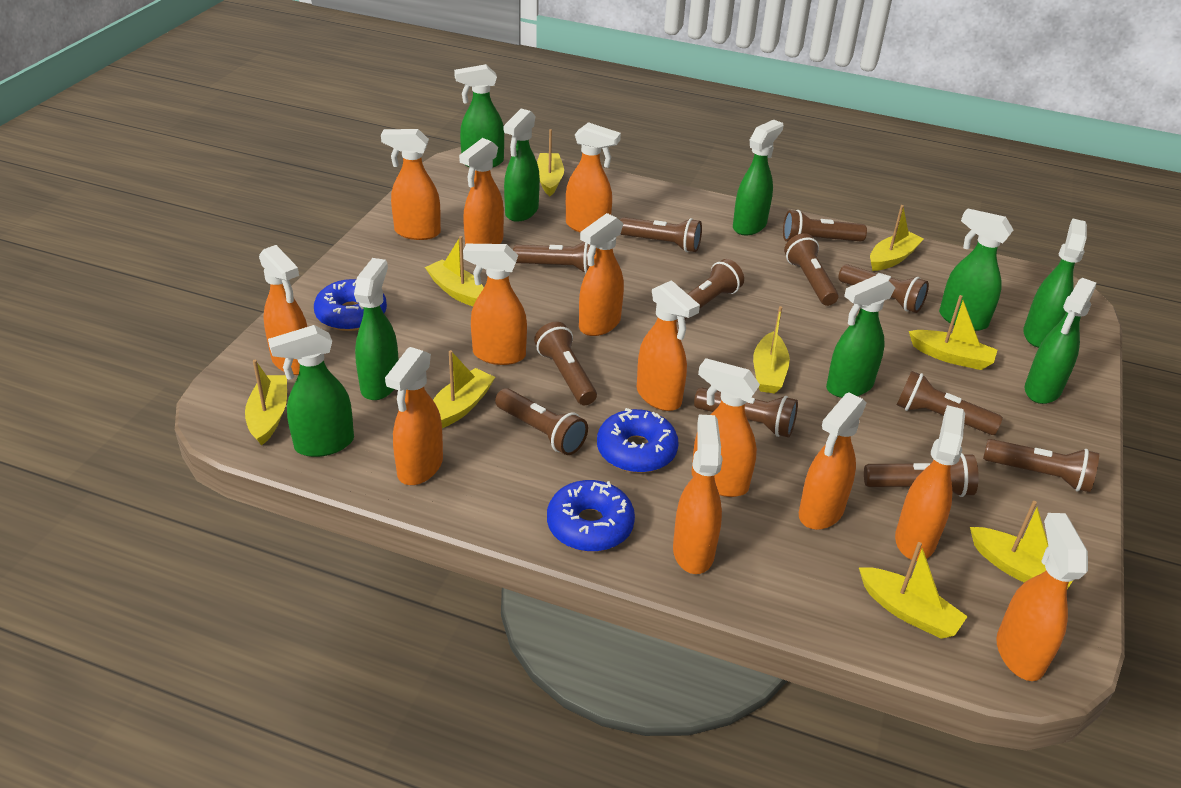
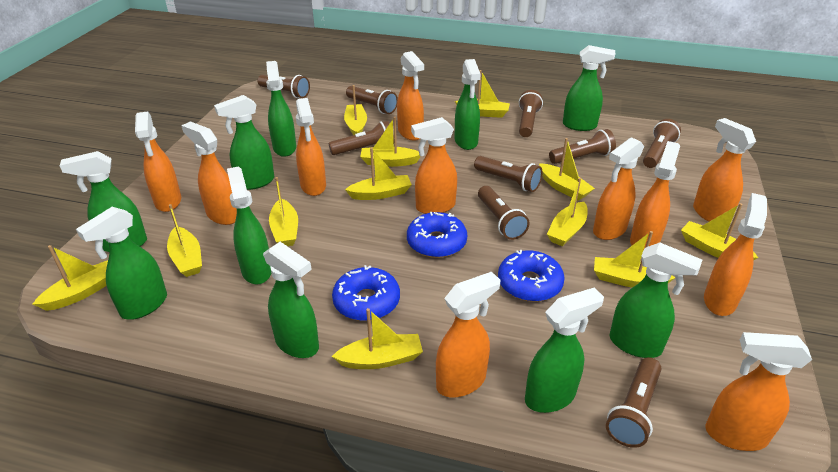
brown flashlight: [495,388,588,455] [513,241,596,274] [534,322,597,405] [620,217,702,252] [677,259,744,322] [694,388,798,438] [783,210,867,241] [784,233,839,306] [838,264,929,313] [864,453,979,497] [897,371,1003,435] [983,439,1099,492] = 12 -> [257,75,310,98] [328,121,394,155] [346,86,398,114] [474,156,543,192] [478,186,530,240] [519,90,543,137] [549,129,616,164] [606,357,661,448] [643,119,681,168] = 9
green spray bottle: [268,325,354,457] [354,258,399,400] [454,64,504,167] [504,108,540,222] [733,120,783,235] [826,274,895,398] [939,208,1013,331] [1023,218,1087,348] [1025,278,1096,404] = 9 -> [60,151,147,252] [76,207,167,320] [214,95,274,190] [227,166,271,285] [263,242,319,358] [266,61,296,157] [454,59,481,150] [525,287,604,413] [563,45,615,131] [609,242,702,358] = 10
orange spray bottle: [259,245,307,375] [381,129,441,240] [385,347,443,485] [459,138,504,245] [463,244,527,365] [566,122,621,232] [579,213,624,336] [637,280,700,411] [673,415,723,574] [692,358,760,497] [799,393,867,530] [895,405,965,561] [996,513,1088,681] = 13 -> [135,111,181,212] [181,121,237,225] [296,98,326,196] [397,51,424,141] [411,117,457,214] [436,272,501,397] [593,137,644,240] [630,141,680,251] [693,118,756,222] [704,193,767,316] [705,332,812,451] = 11
yellow boat: [245,360,287,446] [425,236,484,306] [433,350,495,428] [537,129,564,196] [753,306,790,394] [859,542,968,639] [870,205,924,271] [909,295,997,370] [970,501,1073,589] = 9 -> [33,245,108,311] [167,204,202,277] [269,177,298,246] [332,308,423,369] [344,85,367,135] [345,148,412,200] [360,117,421,167] [455,70,510,118] [539,138,595,201] [547,178,588,246] [594,231,675,288] [681,203,758,261] = 12

